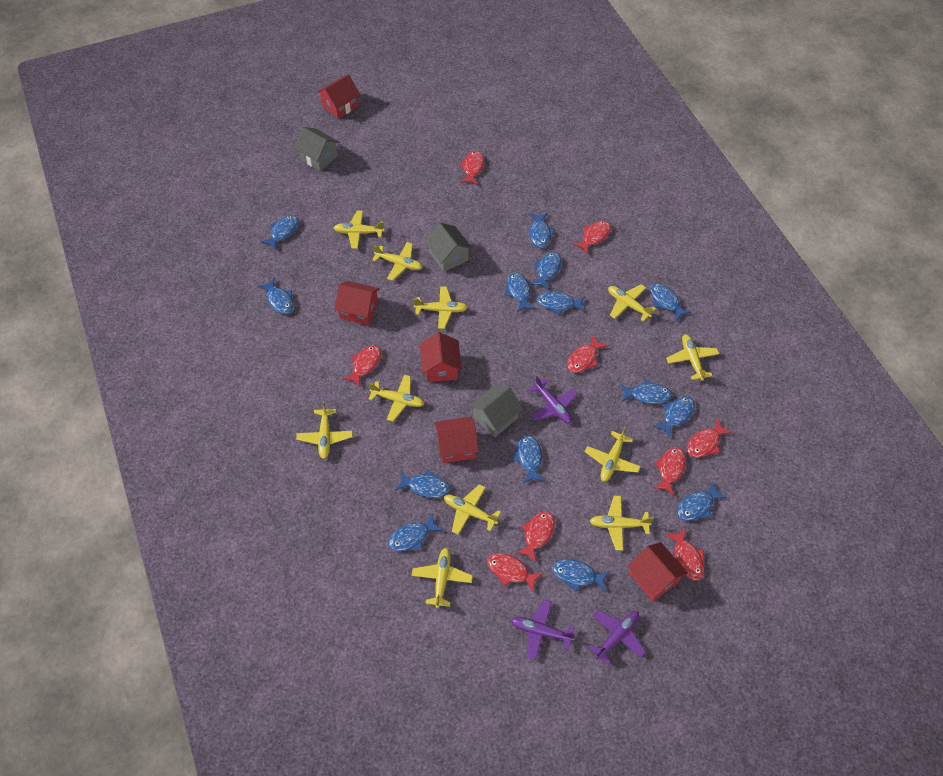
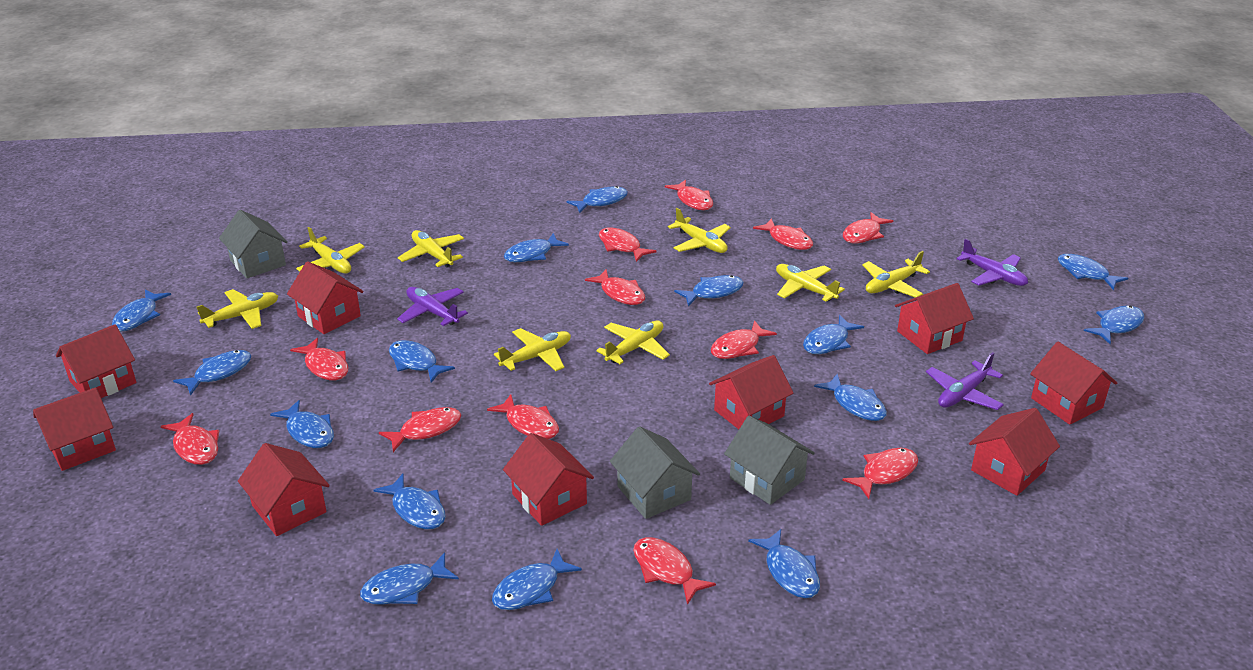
blue fish: [257,277,293,314] [260,215,299,250] [388,513,443,551] [395,470,450,498] [504,273,536,312] [513,435,545,483] [529,213,555,248] [530,252,562,291] [537,292,585,315] [552,559,610,592] [621,379,672,404] [650,283,691,321] [653,396,695,438] [677,482,727,521] = 14 -> [112,289,171,331] [173,350,251,396] [270,400,334,448] [360,552,459,605] [374,474,446,529] [389,340,455,383] [492,549,582,610] [504,233,569,262] [567,186,628,213] [674,275,744,306] [748,529,820,598] [803,315,864,354] [814,374,887,421] [1058,254,1128,290] [1084,306,1144,344] = 15
red fish: [343,345,381,387] [459,151,484,185] [487,553,543,592] [516,511,555,563] [567,335,608,373] [572,221,611,255] [653,447,686,496] [665,528,704,581] [687,419,733,457] = 9 -> [161,413,219,465] [290,338,348,380] [379,407,461,452] [487,394,559,439] [585,269,645,305] [599,228,657,262] [633,537,716,605] [665,180,713,210] [711,320,777,359] [753,218,813,250] [842,448,918,499] [843,212,893,243] = 12
red house: [317,74,360,119] [334,281,380,325] [420,332,462,382] [434,417,479,463] [628,542,688,601] = 5 -> [33,388,116,471] [56,324,137,398] [238,443,330,536] [287,261,364,334] [503,433,594,526] [709,355,794,429] [895,283,974,354] [969,408,1060,496] [1030,342,1117,425] = 9
yellow plane: [296,402,353,459] [334,211,385,249] [369,375,424,422] [372,242,423,281] [412,548,473,608] [413,286,468,329] [444,484,501,535] [585,427,641,482] [590,496,653,550] [608,284,656,321] [666,334,719,381] = 11 -> [197,289,278,329] [296,227,365,274] [398,230,464,268] [494,328,571,371] [596,320,670,364] [668,208,731,253] [776,264,845,302] [862,251,930,298] = 8

